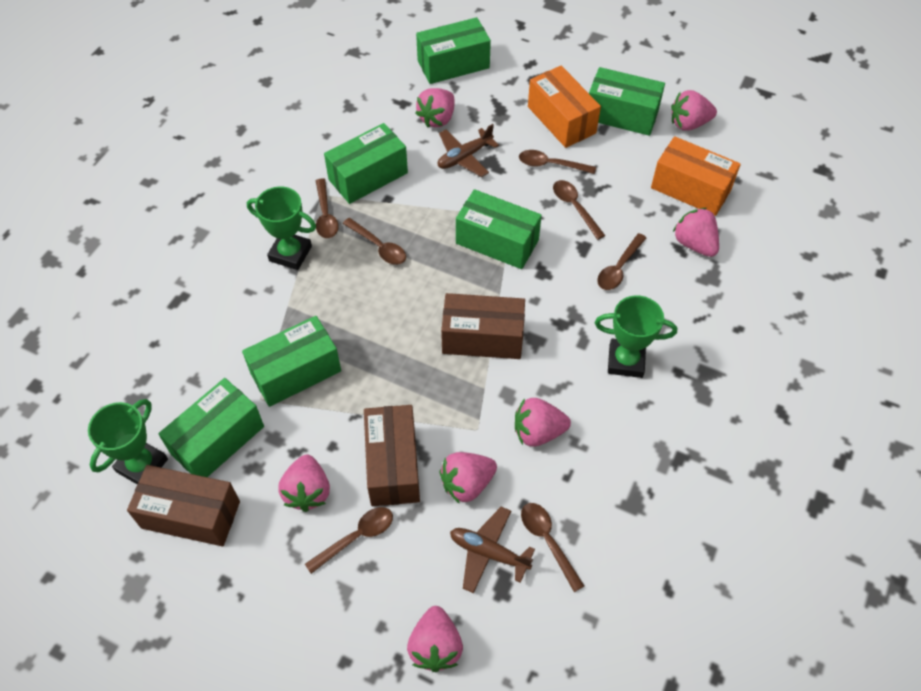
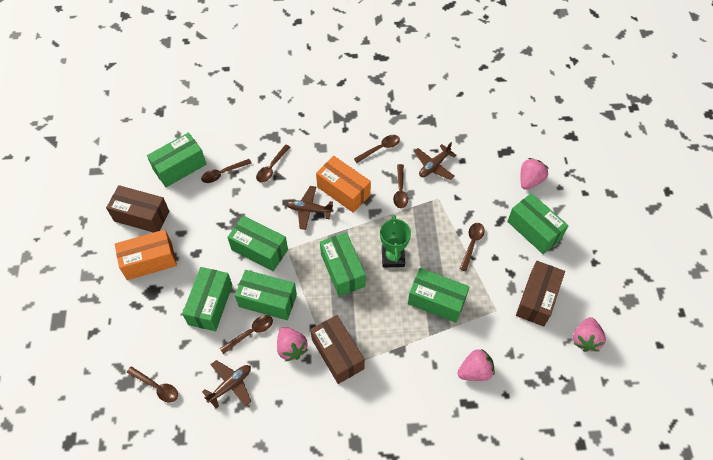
brown plane: [438,124,499,177] [450,507,535,593] = 2 -> [202,360,251,409] [286,186,333,230] [414,142,456,180] = 3
green box: [158,378,264,477] [242,316,341,407] [324,123,408,204] [416,17,491,84] [456,189,542,269] [589,67,665,136] = 6 -> [147,133,206,187] [182,267,233,331] [227,216,288,271] [235,270,297,320] [320,232,366,296] [408,268,470,323] [507,193,569,254] = 7
green trophy: [88,399,168,484] [247,186,316,270] [595,295,677,378] = 3 -> [380,215,411,268] = 1
pink strawberry: [278,454,330,512] [407,606,463,672] [415,88,454,127] [440,452,497,504] [515,398,571,446] [671,90,717,131] [673,208,719,257] = 7 -> [277,327,308,361] [457,349,495,381] [521,158,549,190] [573,317,606,352] = 4

